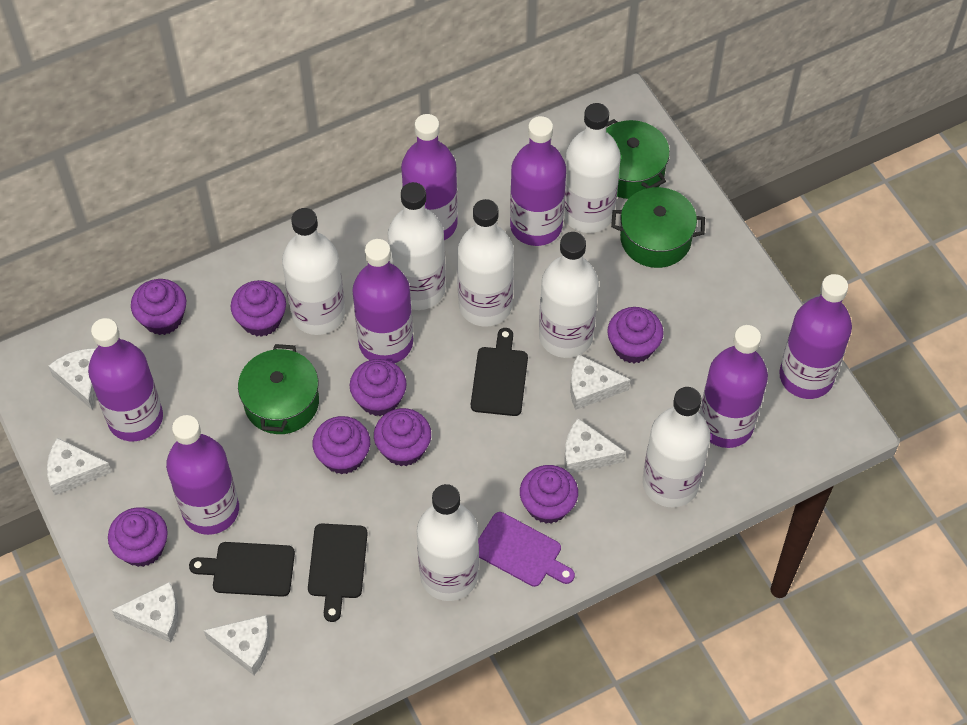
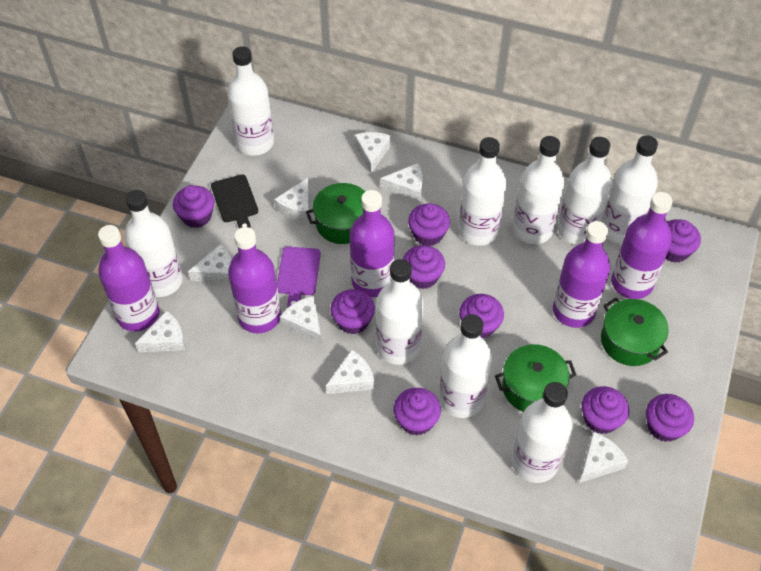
black cutting board: [189,542,295,597] [308,524,368,622] [471,328,528,416] = 3 -> [211,174,258,228] = 1
purple bottle: [88,318,163,441] [166,415,239,535] [353,239,413,363] [401,114,458,240] [510,116,566,246] [700,325,768,448] [779,274,852,399] = 7 -> [98,225,160,332] [228,227,281,334] [350,190,395,297] [553,221,610,328] [611,192,673,299] = 5
purple cupcake: [108,507,168,567] [131,279,186,335] [231,280,286,337] [313,416,370,475] [350,359,407,416] [374,408,431,466] [520,465,578,524] [607,307,663,364] = 8 -> [173,185,214,228] [330,289,375,334] [394,388,441,436] [403,245,445,289] [408,203,450,246] [459,294,504,338] [581,386,629,434] [646,394,694,442] [665,220,701,263] = 9
white bottle: [282,208,345,335] [388,182,446,310] [417,484,479,601] [457,199,514,327] [539,232,599,358] [564,103,621,233] [643,387,710,507] = 7 -> [124,190,183,297] [227,46,274,156] [376,259,423,365] [439,314,492,418] [458,137,507,246] [512,382,572,483] [513,136,565,244] [558,137,612,245] [602,135,658,244] = 9
white cheese: [47,438,112,495] [48,348,96,410] [112,582,179,643] [203,615,270,675] [564,418,626,474] [570,354,631,410] = 6 -> [135,311,185,352] [188,244,232,283] [274,178,310,221] [280,296,322,344] [326,350,374,394] [354,132,391,173] [380,163,423,202] [579,432,628,483] = 8

